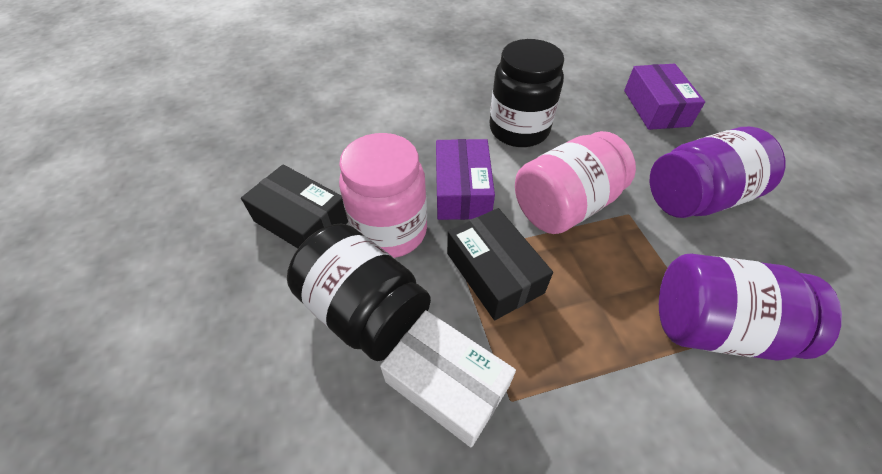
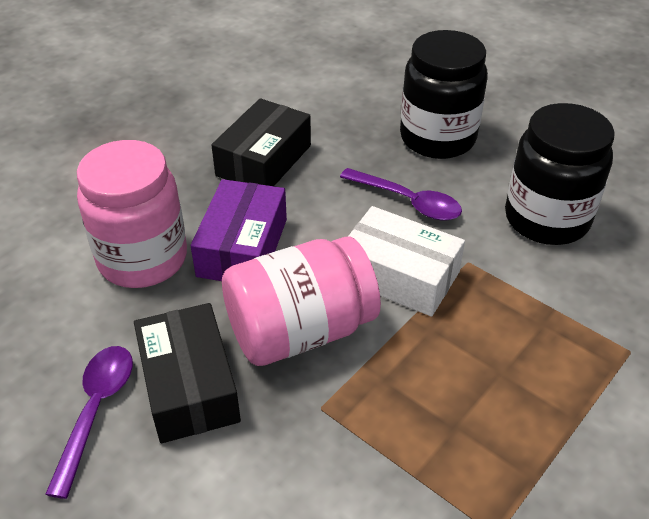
purple box: [436,139,495,220] [624,64,705,130] = 2 -> [191,179,287,281] = 1
purple jar: [650,127,785,218] [659,253,842,361] = 2 -> none = 0
purple spoon: none = 0 -> [45,346,133,499] [340,168,462,221] = 2

